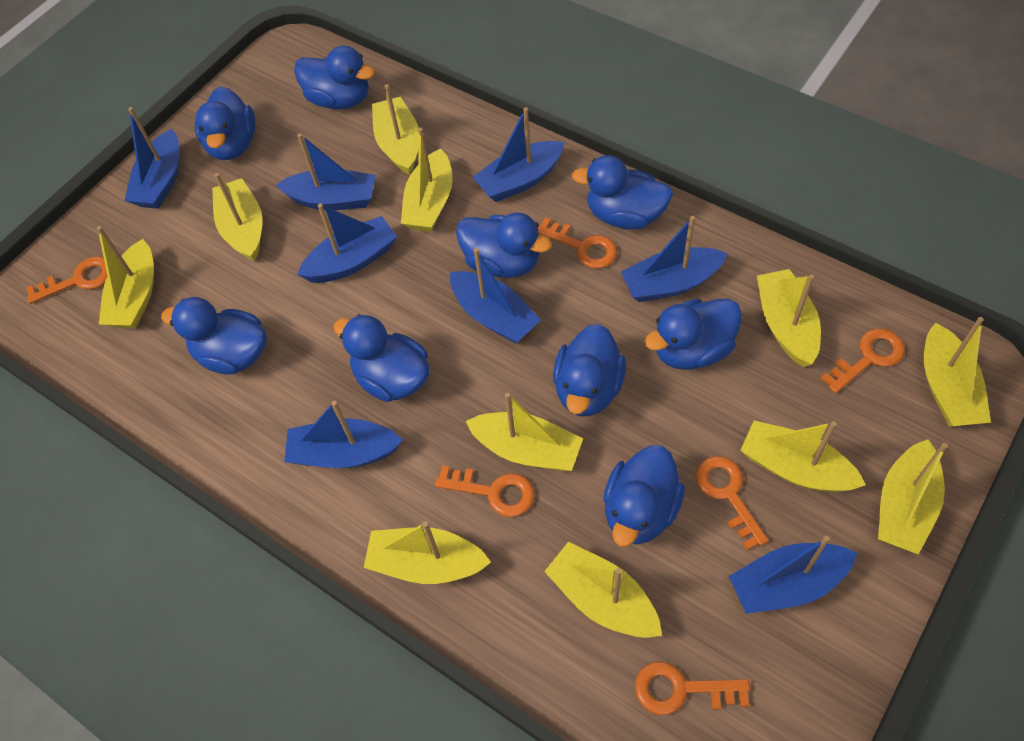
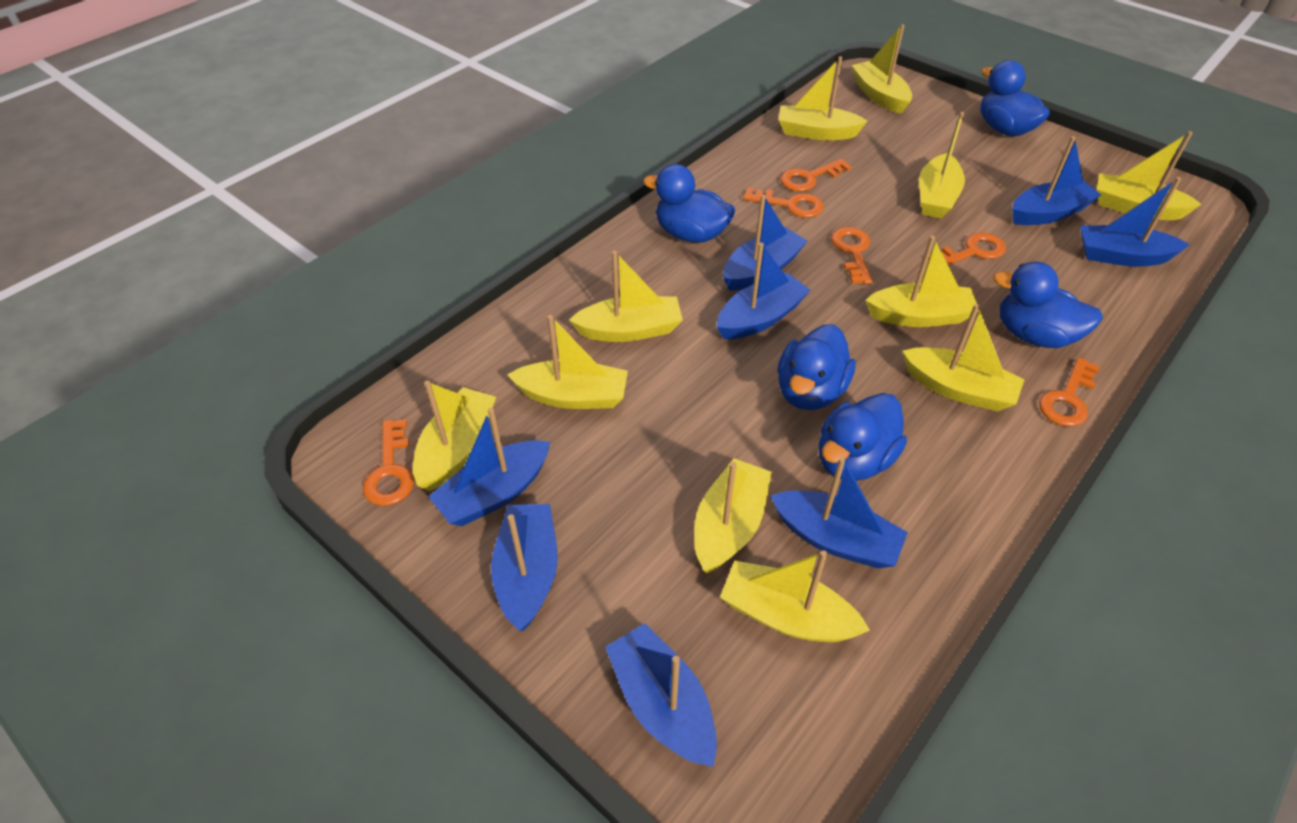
blue duck: [161,297,267,374] [195,86,256,160] [294,46,375,109] [333,314,430,402] [456,212,552,278] [553,324,626,416] [572,155,673,230] [603,445,685,547] [644,299,742,370] = 9 -> [643,164,735,243] [778,324,856,410] [819,393,907,481] [980,60,1050,136] [993,262,1103,348] = 5

